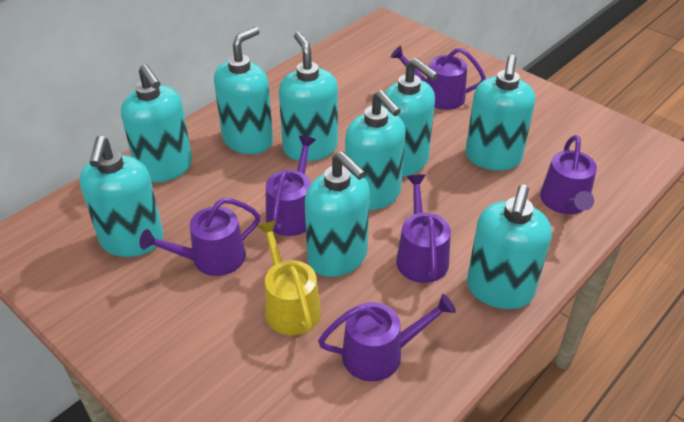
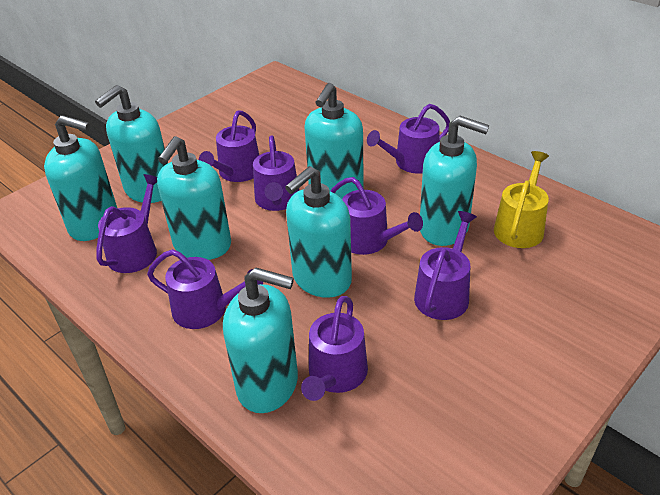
purple watering can: [139,198,260,276] [266,136,316,236] [318,294,456,381] [391,46,486,110] [396,175,451,283] [540,135,597,214] = 6 -> [96,174,157,273] [147,249,263,329] [199,111,259,182] [253,135,299,211] [301,296,368,401] [330,177,423,255] [367,104,450,174] [414,211,477,320] = 8
turquoise soap dispenser: [79,136,164,257] [121,64,192,183] [214,27,273,154] [279,32,338,161] [305,151,370,277] [345,90,406,211] [381,58,438,177] [465,55,535,171] [467,185,552,309] = 9 -> [44,115,117,241] [95,85,168,203] [157,136,231,260] [223,268,298,413] [285,166,352,298] [305,83,364,199] [420,116,489,246] = 7

